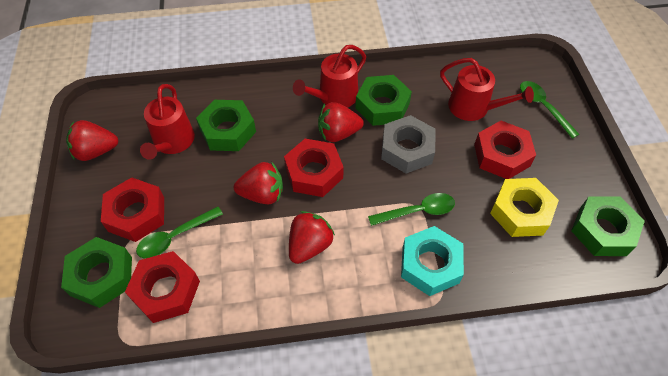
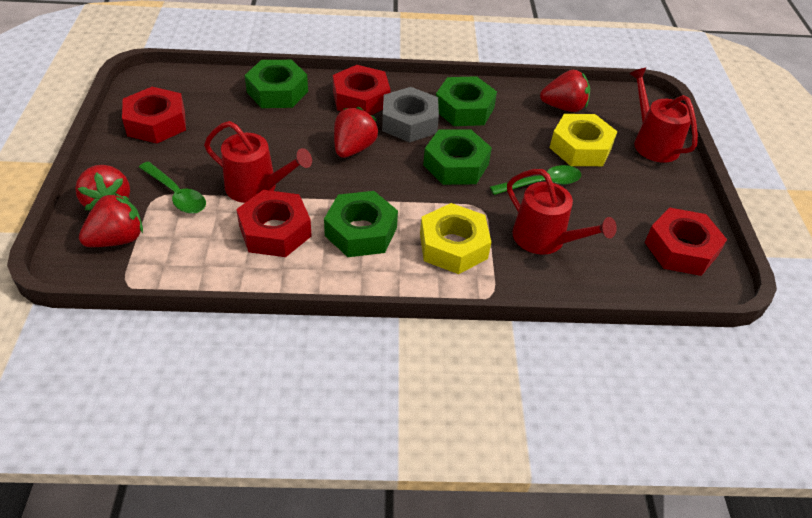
green spoon: [136,206,223,258] [368,193,455,226] [520,81,579,139] = 3 -> [139,162,206,214] [490,165,581,195] = 2
turquoise nut: [401,226,464,296] = 1 -> none = 0
yellow nut: [490,178,559,237] = 1 -> [420,203,491,274] [550,114,618,166] = 2

